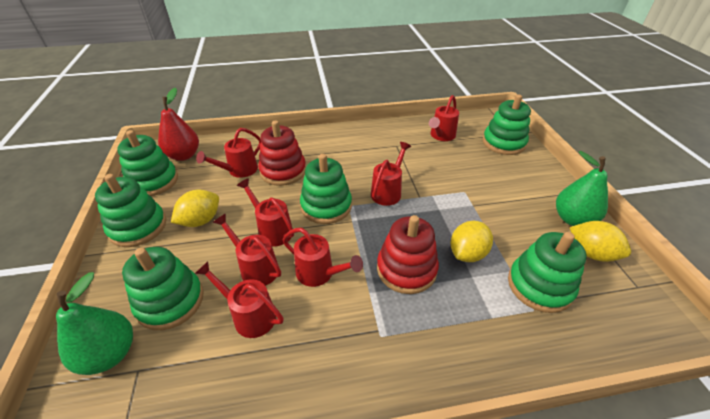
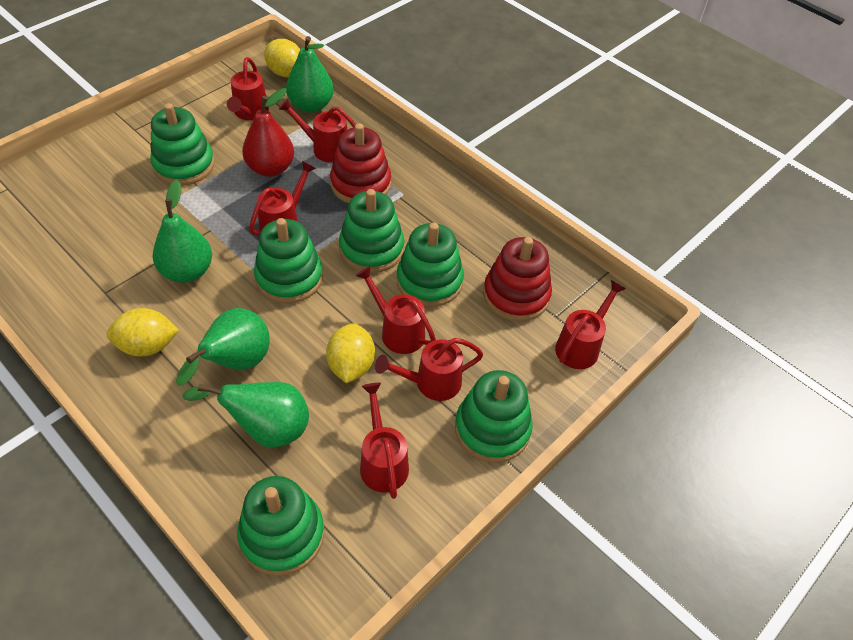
green pear: [56,272,133,375] [556,151,608,226] = 2 -> [153,180,212,283] [176,308,270,386] [182,382,309,447] [286,36,334,112] = 4

